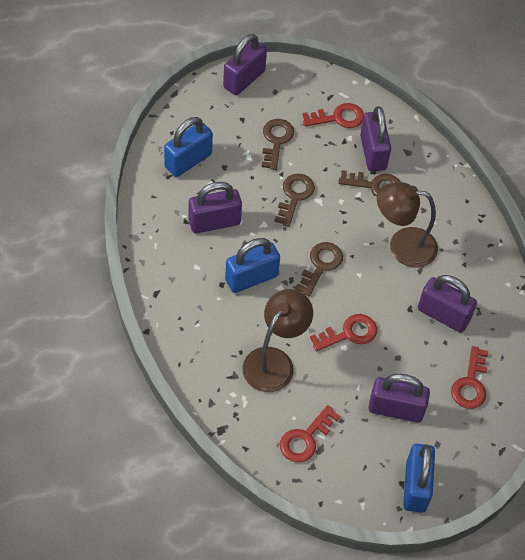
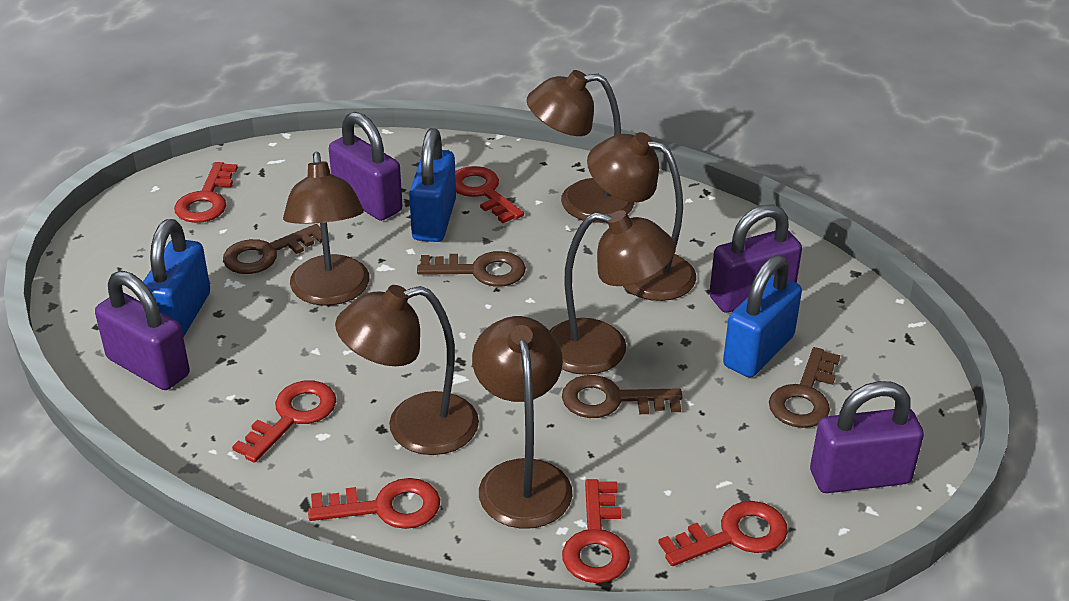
brown lamp: [243,289,313,392] [377,182,438,268] = 2 -> [283,152,370,306] [335,285,479,455] [472,316,573,529] [527,70,634,223] [549,210,676,375] [587,132,696,301] = 6
purple padlock: [189,182,242,233] [223,34,267,95] [360,106,391,171] [369,374,430,423] [418,275,477,333] = 5 -> [95,271,190,390] [329,112,403,221] [709,204,802,313] [810,381,924,493] = 4
red key: [280,405,340,463] [302,103,364,128] [310,314,377,351] [451,346,489,409] = 4 -> [174,162,238,223] [232,380,336,463] [308,478,440,529] [455,166,524,223] [562,479,630,583] [658,501,788,566] = 6

